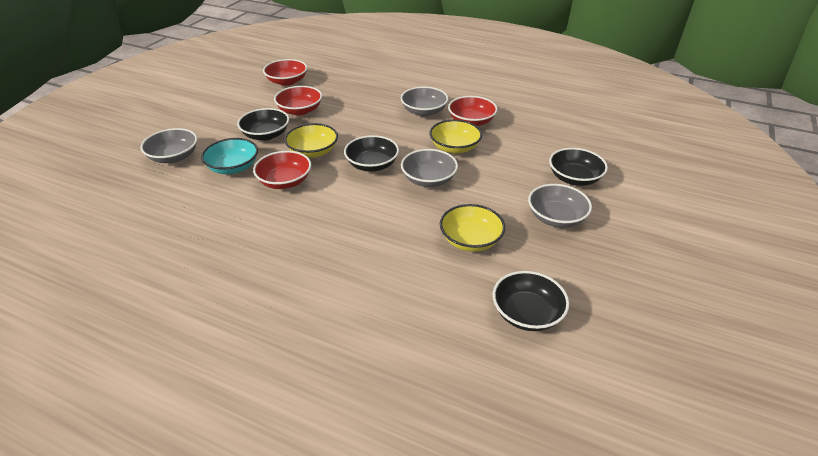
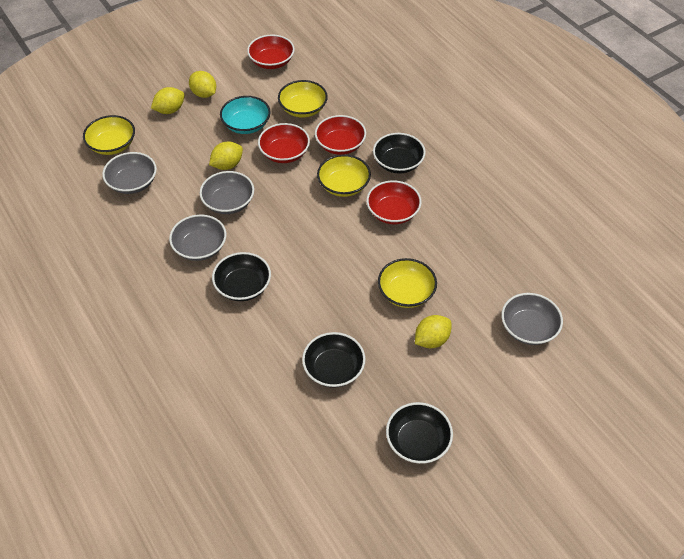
yellow bowl: [284,123,338,158] [429,120,482,154] [440,204,505,252] = 3 -> [83,115,135,155] [278,80,328,117] [317,154,371,197] [378,258,437,308] = 4
yellow lemon: none = 0 -> [151,87,185,114] [189,71,216,98] [209,141,243,170] [415,315,451,348] = 4

